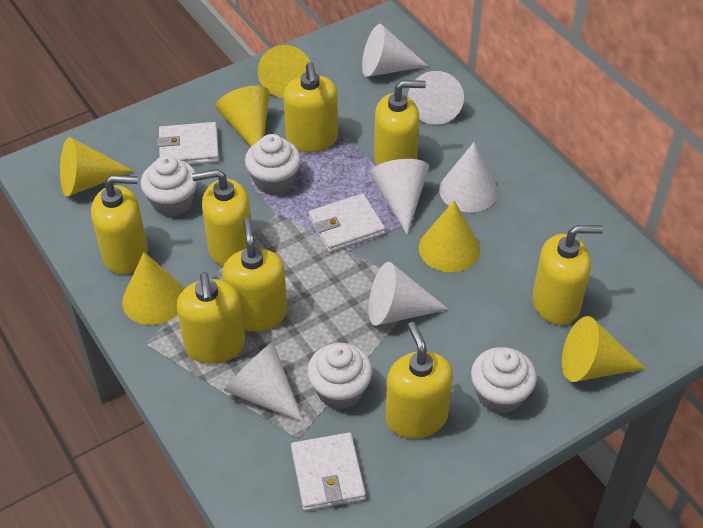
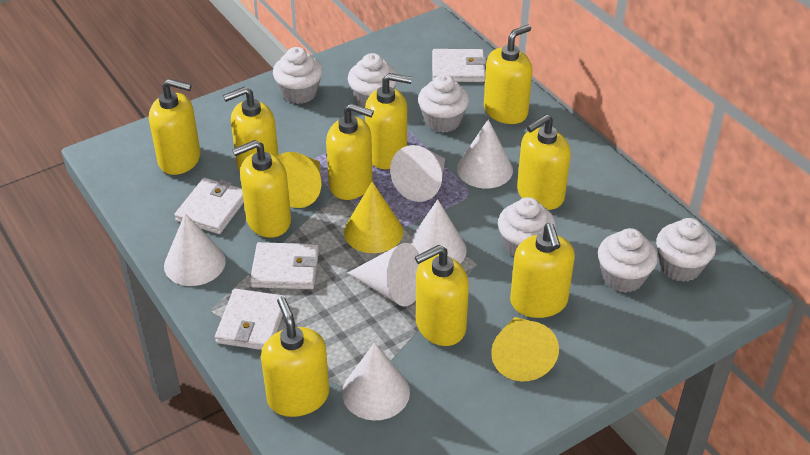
white cupcake: [141,155,198,217] [245,134,301,195] [307,343,372,410] [471,347,537,414] = 4 -> [273,47,323,104] [348,53,397,108] [418,74,469,133] [498,197,556,256] [598,228,658,293] [656,218,716,282] = 6
white wallet: [157,122,219,165] [291,433,366,511] [309,193,385,253] = 3 -> [174,178,244,234] [215,288,287,350] [250,242,319,289] [432,49,486,82] = 4
yellow cone: [60,137,133,197] [122,252,184,325] [216,86,270,146] [258,45,310,98] [419,201,480,272] [562,316,646,382] = 6 -> [277,152,322,208] [344,182,403,253] [491,317,559,381] = 3
yellow soap dispenser: [91,175,148,274] [177,272,245,364] [192,169,252,267] [222,218,287,332] [283,62,338,152] [374,80,426,165] [385,322,453,439] [533,225,603,325] = 8 -> [149,79,200,175] [223,86,279,171] [232,140,291,238] [261,297,329,417] [326,103,374,200] [365,73,412,169] [415,245,469,346] [484,25,533,124] [510,223,575,318] [517,114,571,210] = 10

